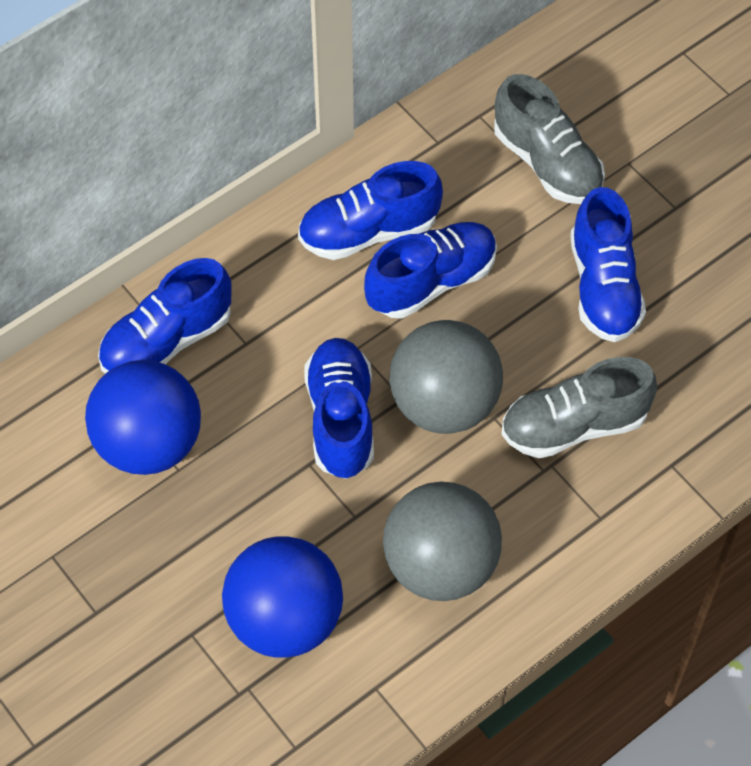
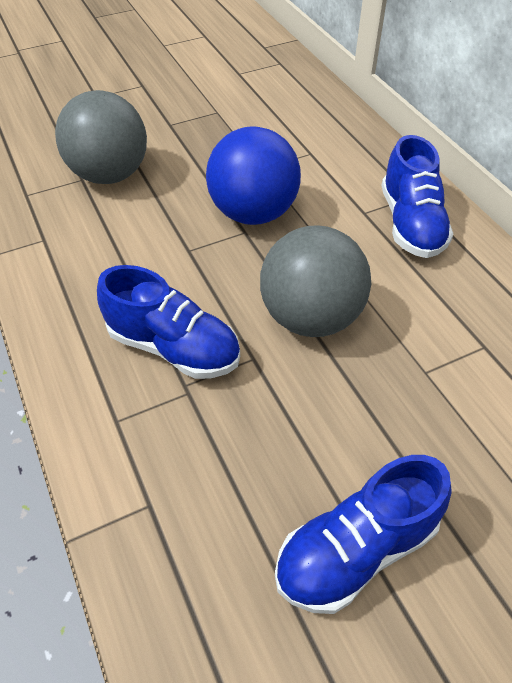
blue ball: [85,360,201,475] [222,536,343,658] = 2 -> [206,126,301,225] = 1
blue shoe: [98,258,232,374] [298,161,443,260] [304,338,374,479] [364,222,497,319] [570,187,646,342] = 5 -> [97,265,240,379] [275,455,452,614] [381,135,453,258] = 3
grey shoe: [494,74,605,204] [501,357,657,458] = 2 -> none = 0

